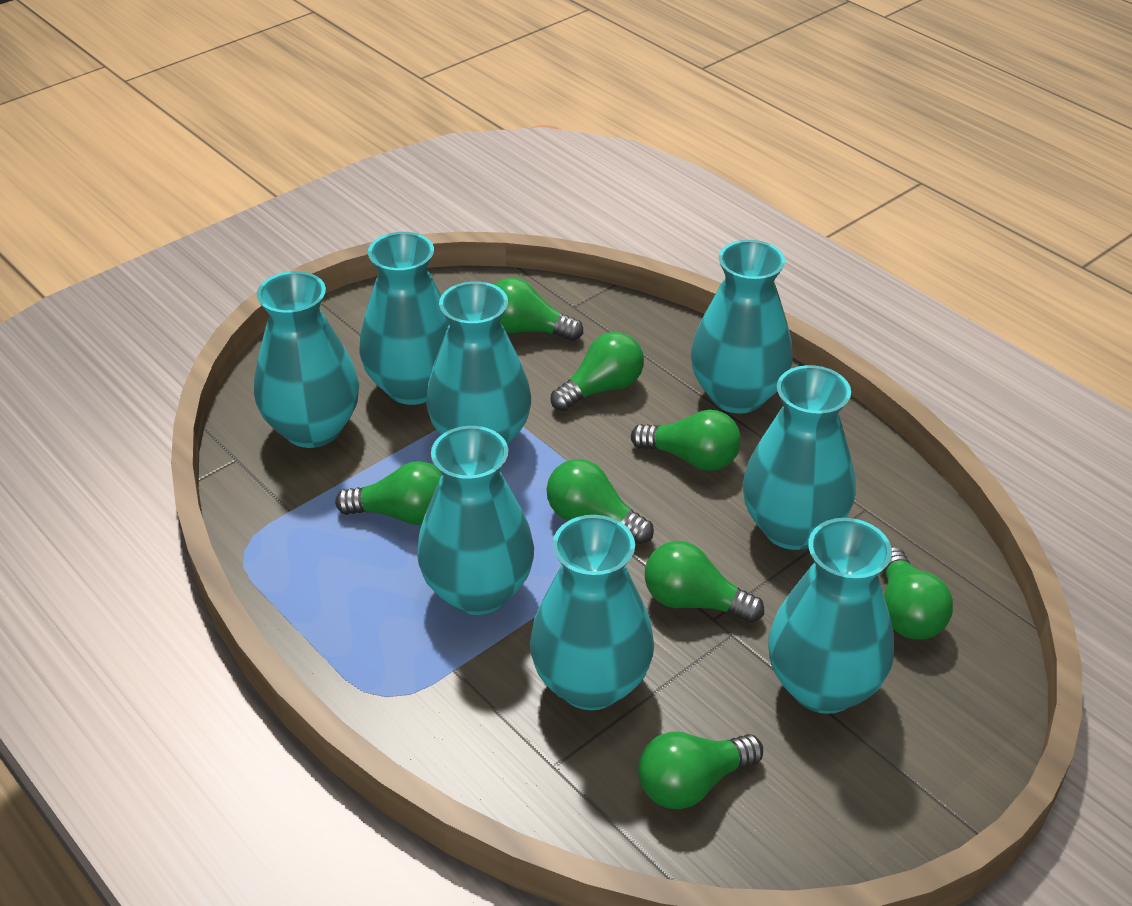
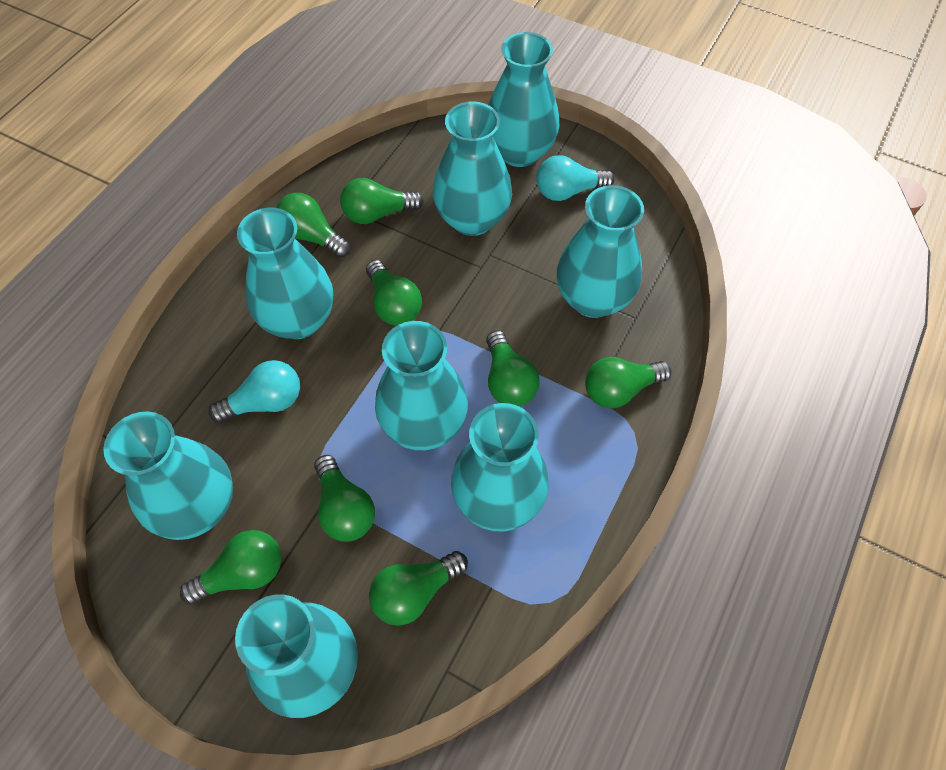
turquoise light bulb: none = 0 -> [209,360,300,423] [536,155,615,201] = 2

